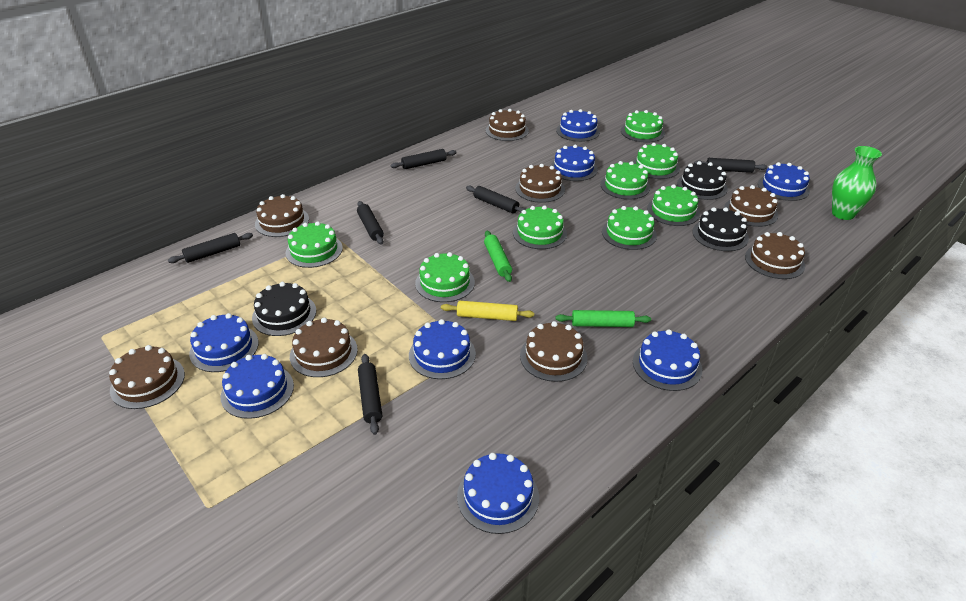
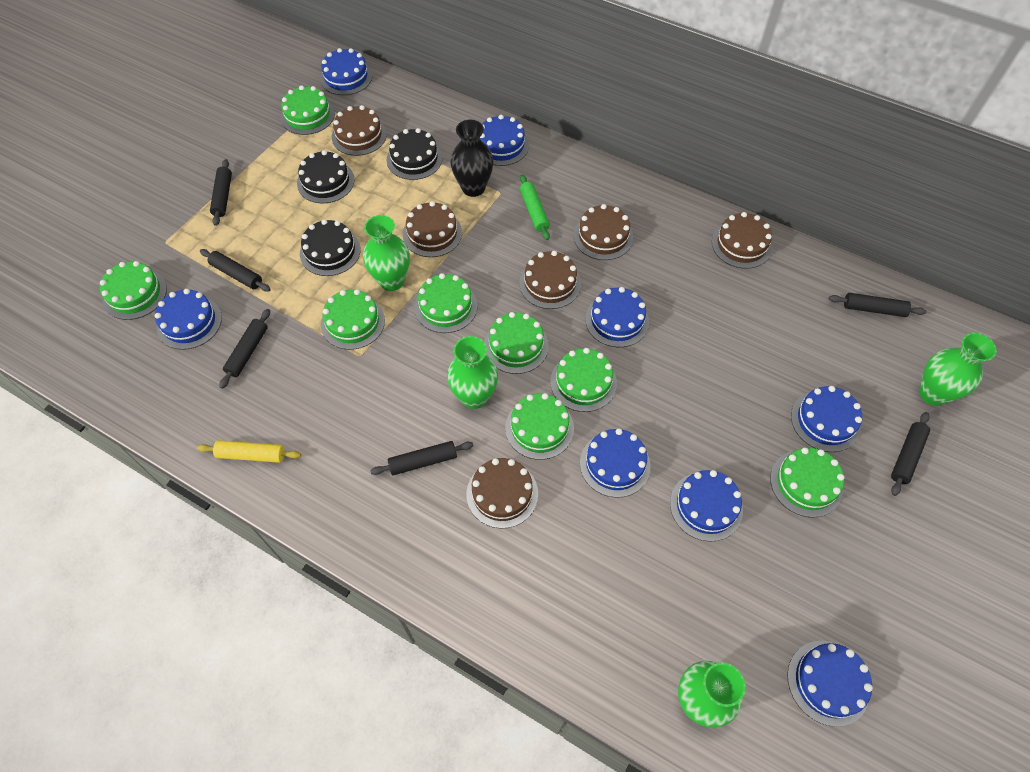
black vase: none = 0 -> [450,120,494,197] = 1
brown cake: [109,345,185,409] [255,194,309,237] [290,318,358,377] [486,109,529,141] [516,164,565,203] [520,321,588,382] [724,185,778,227] [745,232,805,279] = 8 -> [332,105,387,156] [403,201,462,257] [466,458,538,529] [519,251,581,309] [574,204,633,260] [712,212,772,269] = 6
green rolling pin: [484,231,512,282] [555,310,651,327] = 2 -> [520,175,550,240] = 1
green vase: [832,146,882,220] = 1 -> [363,215,410,291] [447,336,498,409] [678,661,746,728] [919,333,997,406] = 4

